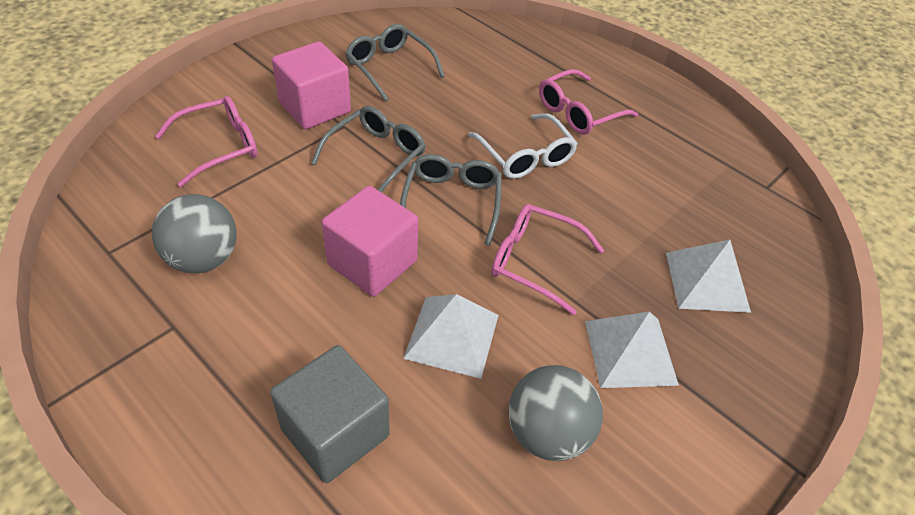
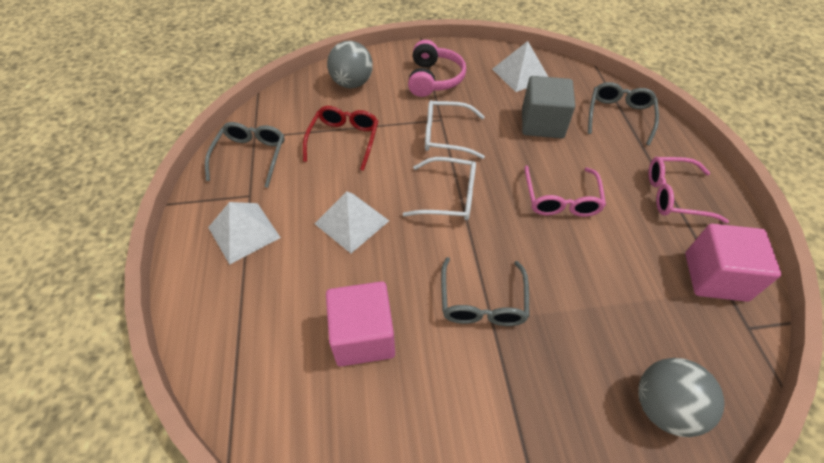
pink glasses: [155,96,258,187] [491,204,604,315] [539,69,638,135] = 3 -> [524,166,606,217] [648,157,729,224] = 2
pink headphones: none = 0 -> [408,40,466,97] = 1
red glasses: none = 0 -> [303,106,378,171] = 1
white glasses: [468,113,578,179] = 1 -> [403,157,476,220] [425,100,485,159] = 2

